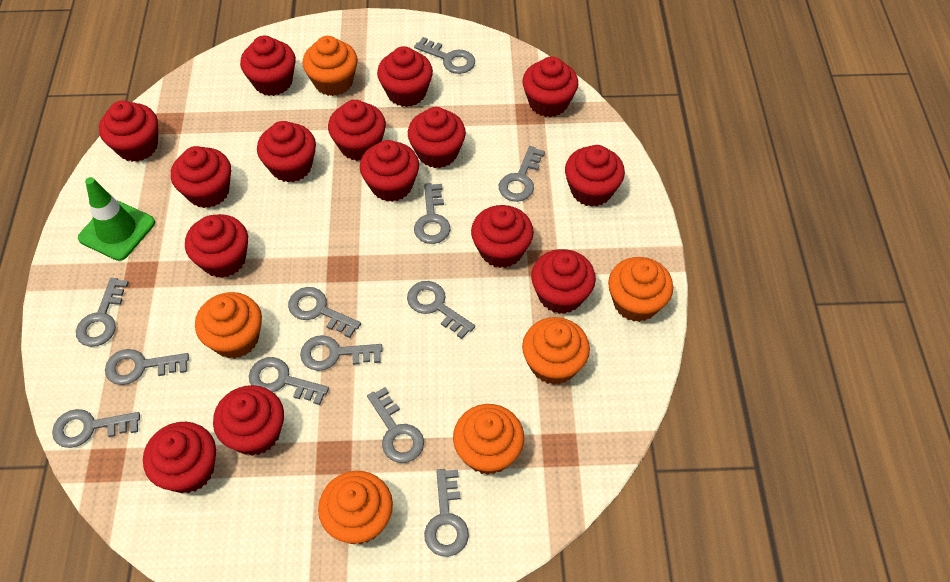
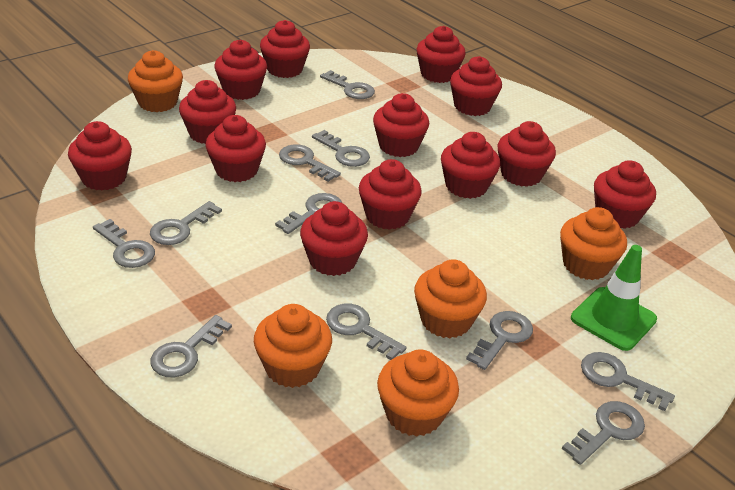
grey key: [52,409,140,448] [76,278,129,347] [105,349,189,385] [249,357,329,405] [288,287,361,338] [300,335,382,371] [367,387,424,463] [407,281,475,339] [414,37,475,74] [414,183,451,244] [424,469,469,557] [499,146,545,202] = 12 -> [93,219,155,268] [150,201,222,245] [150,315,232,377] [275,193,342,234] [279,144,341,182] [312,130,370,167] [320,70,375,99] [326,304,407,360] [466,311,533,370] [562,401,645,465] [581,352,675,411] = 11
orange cupcake: [195,292,262,359] [302,36,358,96] [318,471,393,544] [453,404,524,475] [522,317,590,385] [608,257,673,322] = 6 -> [128,50,183,112] [254,304,332,388] [377,350,459,437] [414,259,487,338] [560,207,627,280] = 5
red cupcake: [99,101,158,162] [143,422,216,493] [171,146,231,208] [185,214,248,278] [213,385,284,456] [240,35,296,96] [257,121,316,183] [328,100,386,161] [360,140,419,202] [377,46,433,107] [408,107,466,168] [471,205,534,268] [522,56,578,117] [531,249,596,314] [565,145,625,207] = 15 -> [68,121,132,191] [179,80,236,144] [205,115,266,182] [214,40,267,100] [260,20,310,78] [300,201,368,276] [359,159,422,230] [373,93,429,157] [416,26,466,83] [441,132,500,199] [450,56,502,116] [498,121,556,187] [594,160,656,229] = 13

